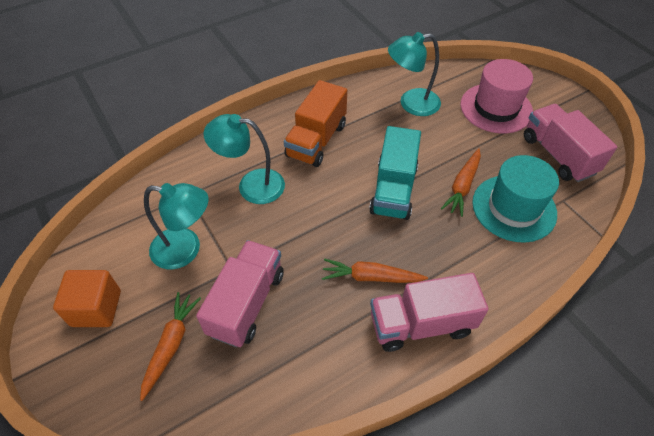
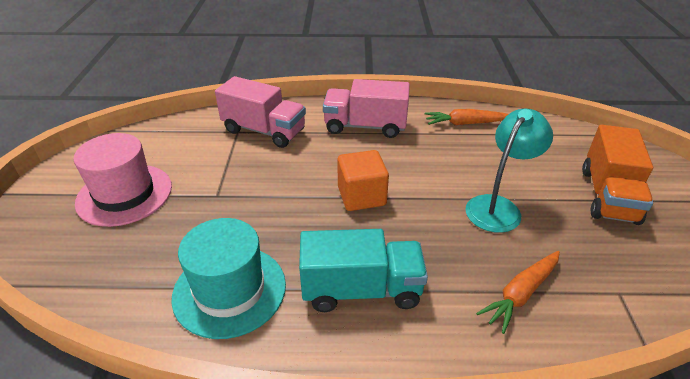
orange carrot: [140,292,201,401] [322,258,428,283] [441,148,481,217] = 3 -> [425,109,508,125] [476,251,560,334] = 2
pink truck: [196,240,284,347] [370,273,489,352] [524,104,617,182] = 3 -> [215,76,306,148] [323,79,410,138] = 2
turquoise lamp: [144,183,208,269] [203,114,285,204] [388,32,441,116] = 3 -> [465,109,553,233] = 1

